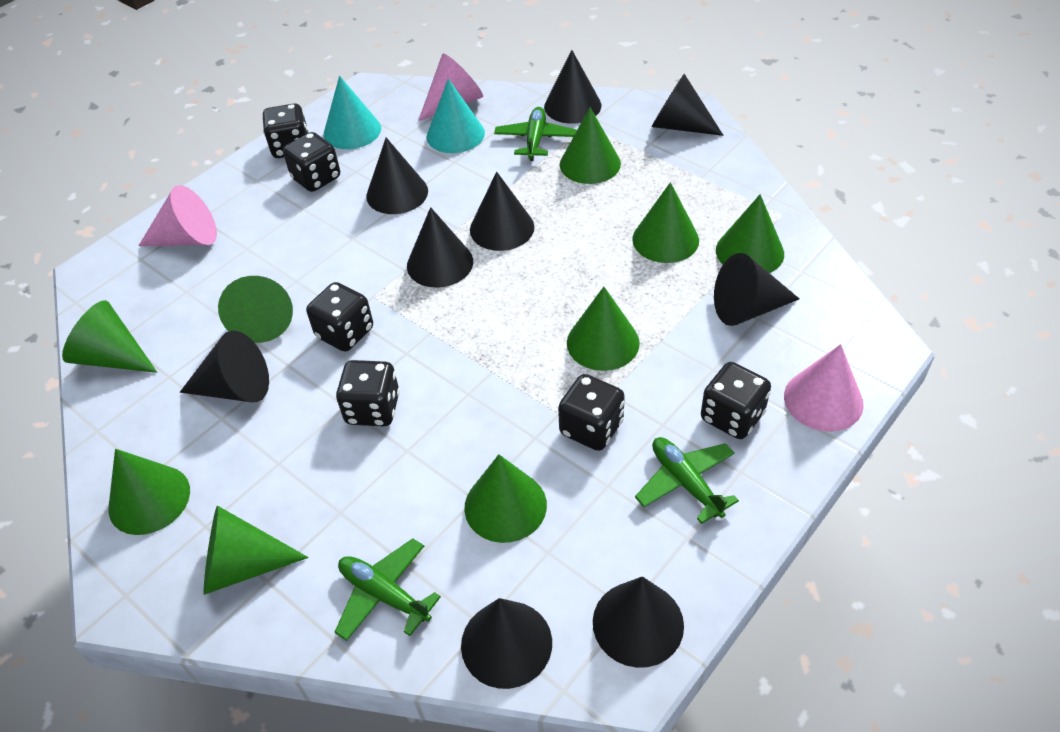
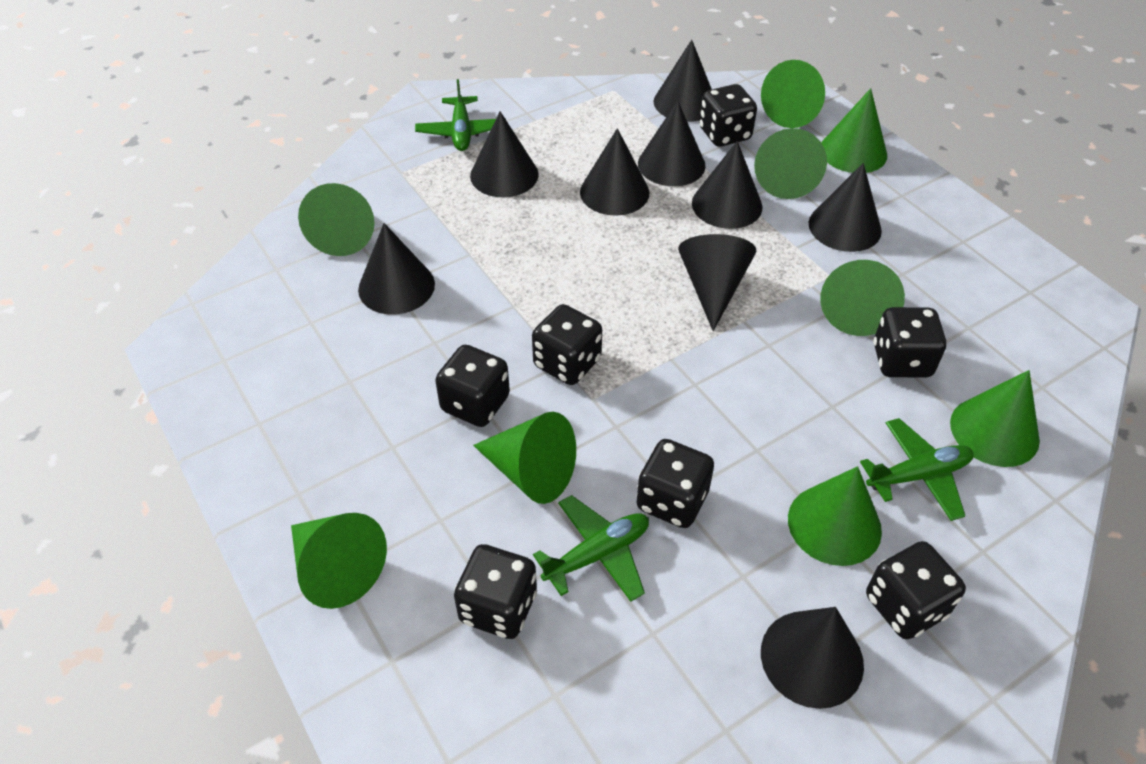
black dice: [263,103,309,158] [283,132,340,192] [306,282,373,352] [336,360,400,426] [558,374,625,451] [701,362,771,439] = 6 -> [435,345,510,427] [454,544,537,639] [532,304,602,385] [637,439,714,528] [699,84,757,146] [866,541,966,639] [873,307,946,378] = 7
pink cone: [138,185,217,246] [418,54,483,121] [784,344,864,432] = 3 -> none = 0
turquoise cone: [324,76,381,149] [427,79,485,153] = 2 -> none = 0

